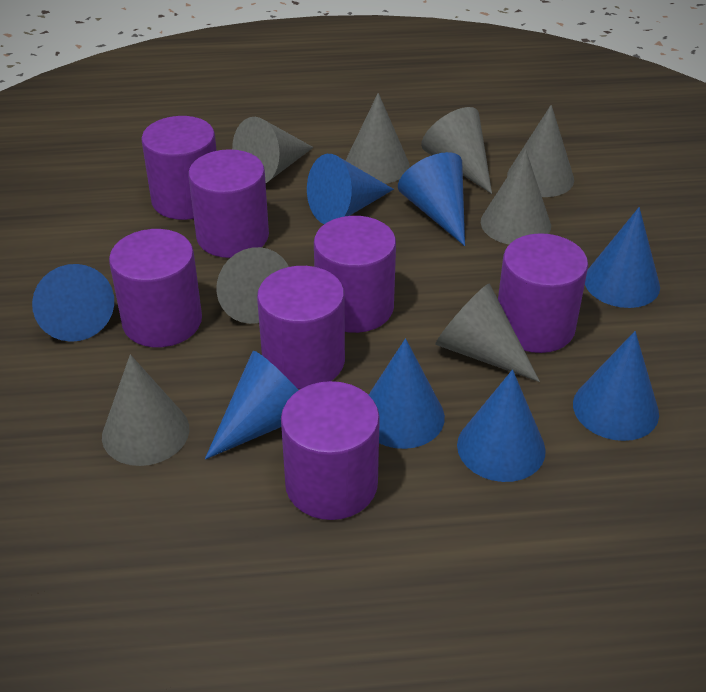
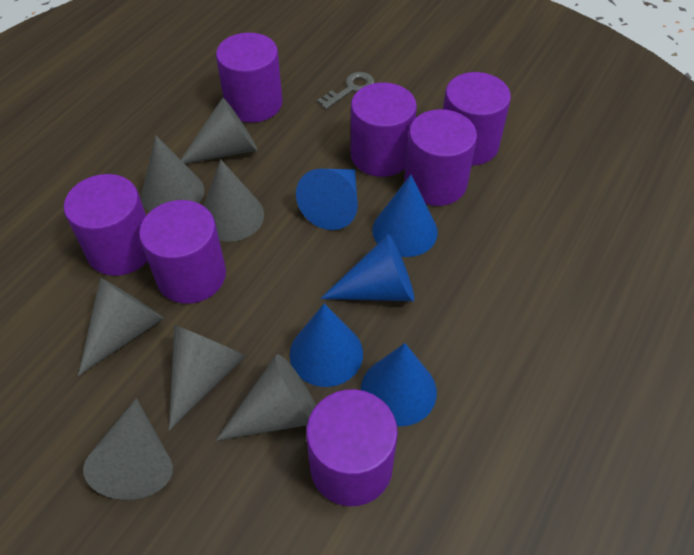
blue cone: [32,264,114,342] [205,351,299,459] [307,154,394,224] [369,338,445,449] [398,152,465,246] [457,370,546,482] [573,331,659,441] [585,207,660,308] = 8 -> [290,304,363,387] [296,169,358,230] [320,234,414,301] [361,343,437,426] [372,175,438,257] = 5
grey cone: [102,355,189,466] [216,247,289,324] [232,117,313,183] [345,93,410,184] [421,107,492,194] [435,283,540,382] [481,149,551,244] [507,105,574,197] = 8 -> [78,278,164,376] [83,398,173,500] [141,136,204,212] [169,325,245,431] [181,98,257,164] [204,159,264,242] [216,354,316,441] = 7
grey key: none = 0 -> [317,72,374,109] = 1

